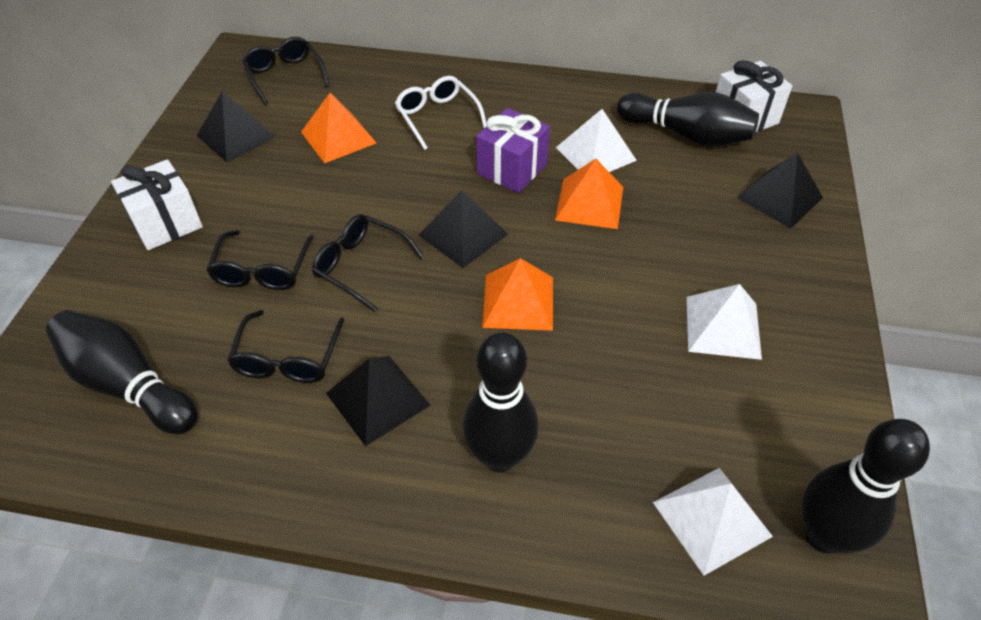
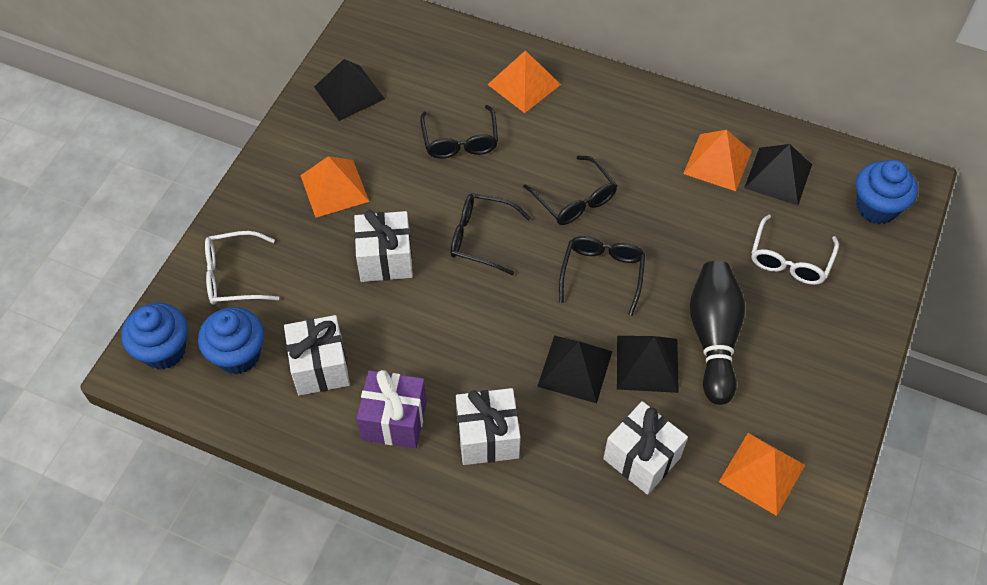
black bowling pin: [46,310,198,434] [462,332,539,472] [617,92,759,146] [802,419,930,554] = 4 -> [690,261,745,405] = 1
blue cupcake: none = 0 -> [121,303,188,370] [198,307,264,374] [856,160,918,224] = 3
orange pyramid: [301,93,376,163] [482,258,553,331] [555,159,623,229] = 3 -> [300,156,369,218] [487,51,561,113] [683,130,752,191] [719,433,805,516] = 4
white gift: [111,159,203,250] [716,60,792,132] = 2 -> [284,315,350,396] [354,210,413,282] [456,388,521,465] [603,401,688,495] = 4
white glasses: [395,76,486,150] = 1 -> [205,231,279,305] [751,215,839,285] = 2
white pyramid: [556,109,637,172] [653,468,773,576] [687,284,762,360] = 3 -> none = 0

